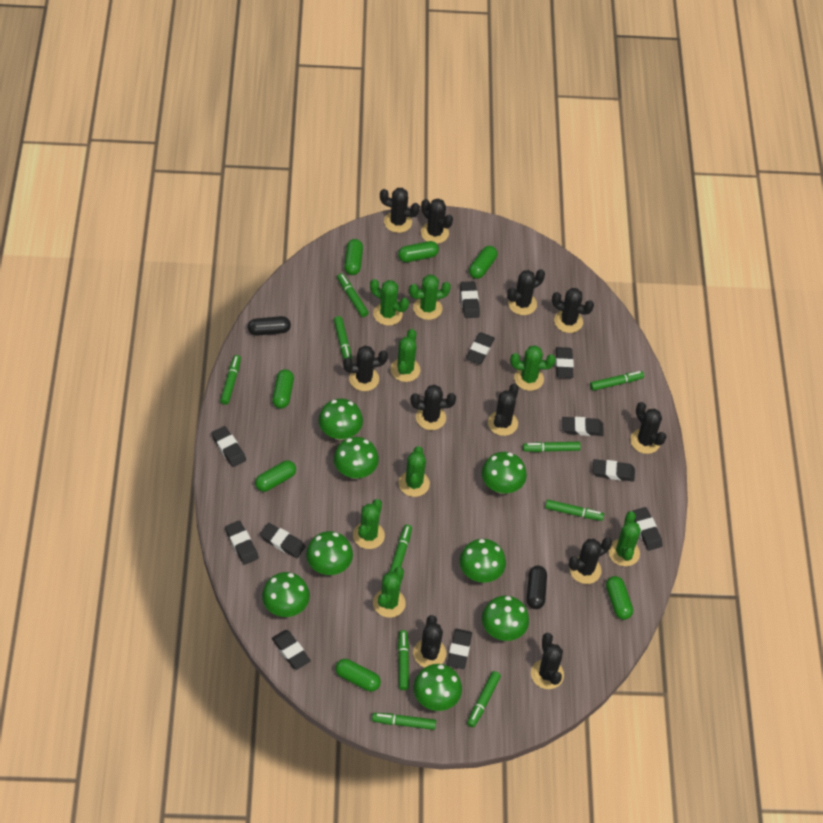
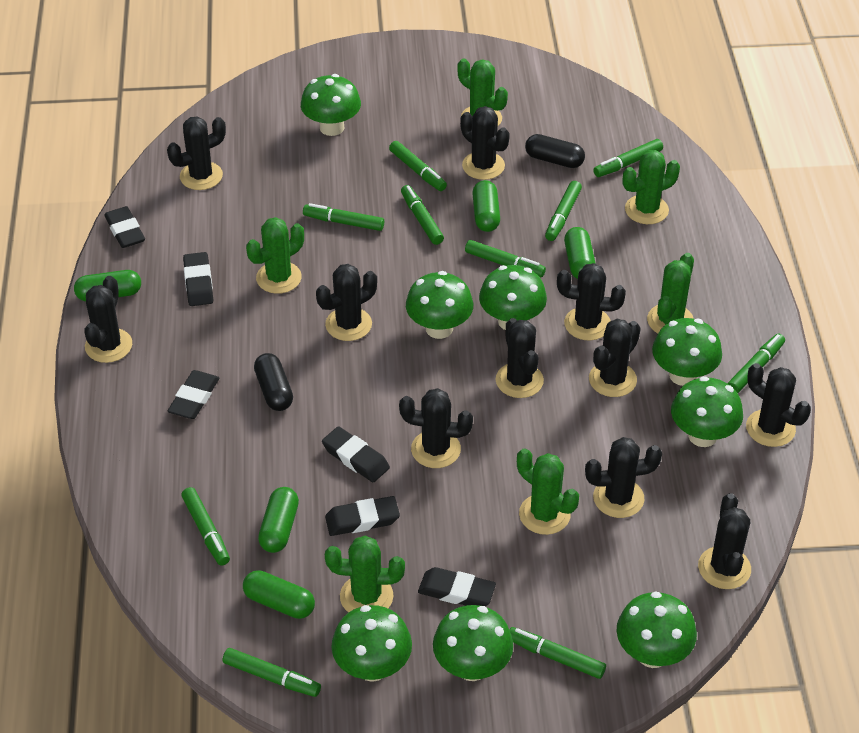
black eraser: [211,426,246,467] [225,520,259,565] [260,523,306,558] [272,630,311,670] [447,629,472,669] [460,281,480,318] [466,332,495,364] [556,347,574,378] [562,417,604,436] [593,459,635,481] [633,507,663,551] = 11 -> [104,206,145,248] [168,370,219,419] [183,252,213,306] [322,426,390,482] [325,496,400,536] [418,567,496,606] = 6
green cactus: [353,499,385,549] [370,279,409,326] [373,567,406,618] [390,329,420,382] [399,446,430,497] [409,274,451,320] [510,345,556,391] [608,511,641,566] = 8 -> [246,217,304,294] [325,536,405,612] [457,58,508,126] [517,448,579,535] [623,150,680,224] [647,253,694,333] = 6
green capsule: [255,460,296,492] [272,369,294,409] [335,659,381,691] [344,239,363,275] [398,241,439,262] [469,246,498,279] [606,576,633,620] = 7 -> [74,270,141,301] [243,570,315,619] [258,487,299,553] [472,180,500,232] [564,227,596,279] = 5

